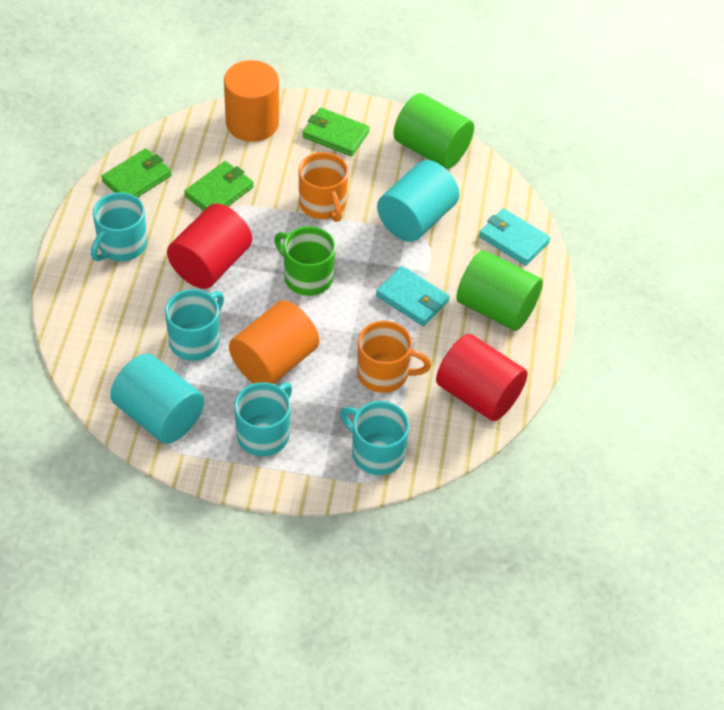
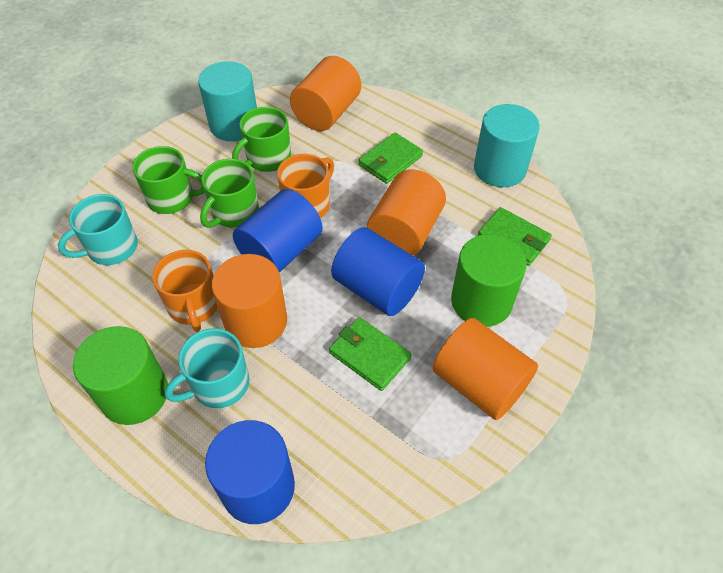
blue cylinder: none = 0 -> [205,420,295,524] [233,189,323,273] [331,227,425,316] = 3
green mug: [274,226,336,296] = 1 -> [132,146,205,214] [200,159,259,228] [232,107,291,172] = 3
orange cylinder: [224,60,279,142] [229,300,319,384] = 2 -> [212,254,287,348] [290,56,361,131] [367,169,446,255] [433,318,538,420] = 4
red cylinder: [167,204,252,289] [436,334,528,421] = 2 -> none = 0
turquoise mug: [91,192,147,261] [165,289,224,361] [234,382,292,456] [340,401,409,475] = 4 -> [58,194,138,265] [165,328,249,408] = 2
turquoise wallet: [376,266,450,326] [479,208,550,266] = 2 -> none = 0

